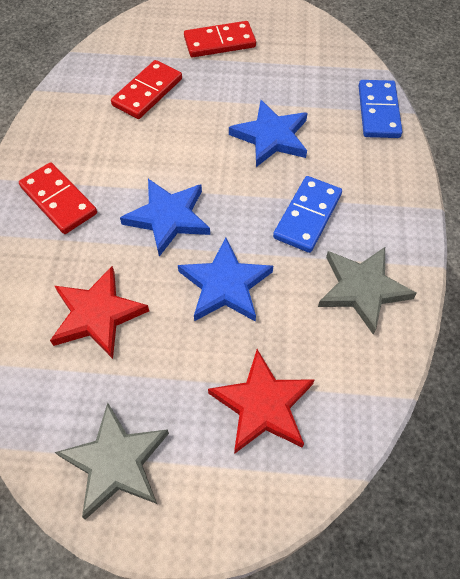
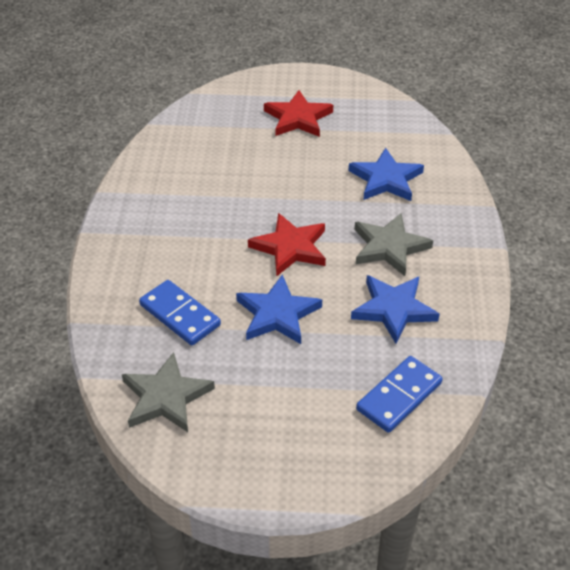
red domino: [19,162,97,234] [111,60,182,119] [184,21,256,57] = 3 -> none = 0

